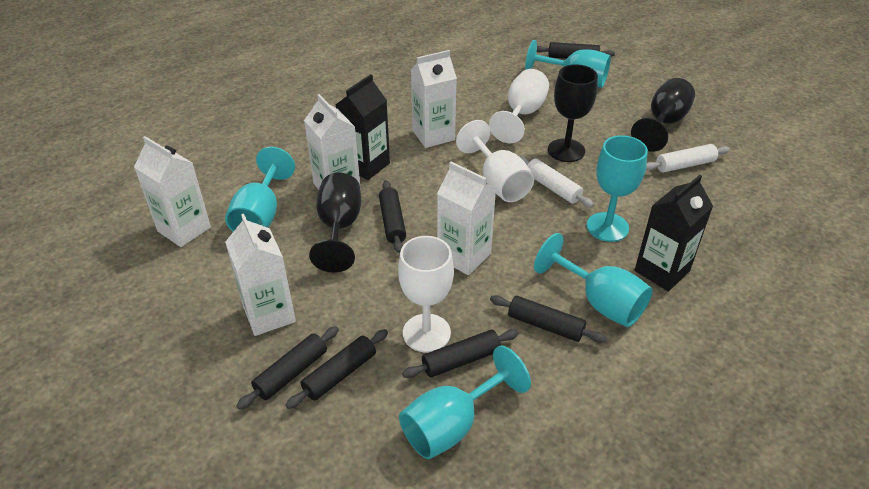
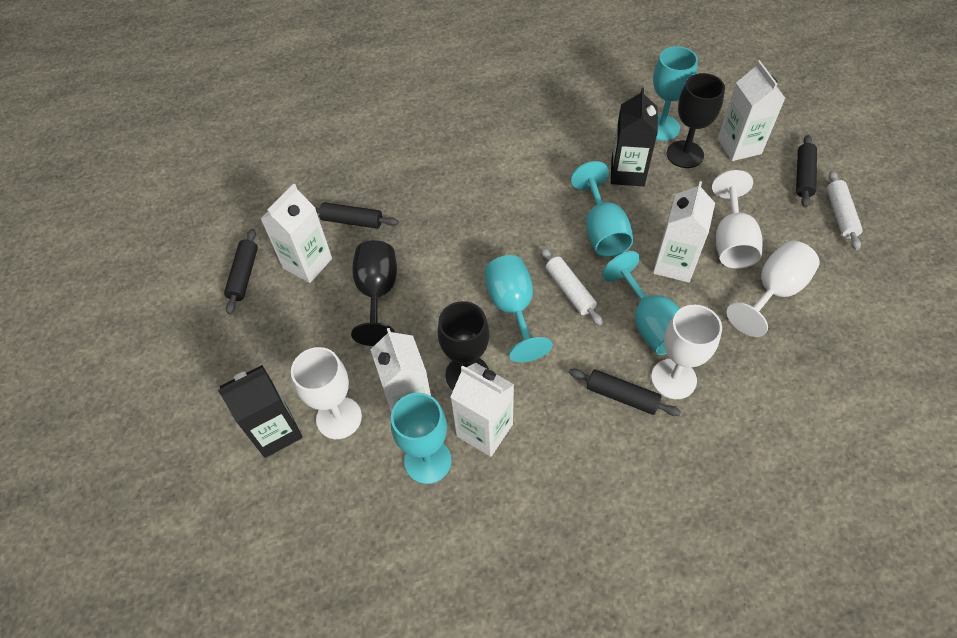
black rolling pin: [237,326,339,410] [286,329,388,409] [379,180,406,253] [402,329,518,378] [490,295,607,343] [537,42,615,59] = 6 -> [224,229,258,314] [315,202,398,229] [569,369,681,416] [796,135,817,207] = 4
white goblet: [398,236,454,353] [456,120,534,202] [489,69,549,143] = 3 -> [291,347,362,439] [651,305,722,399] [712,170,763,269] [727,241,820,337] = 4

